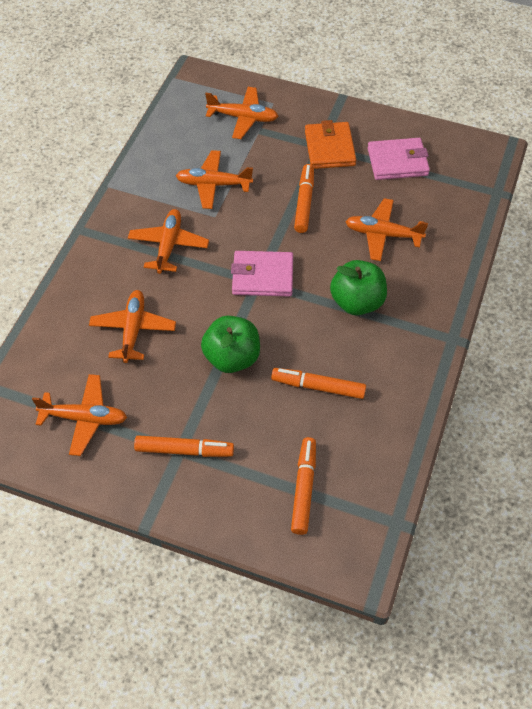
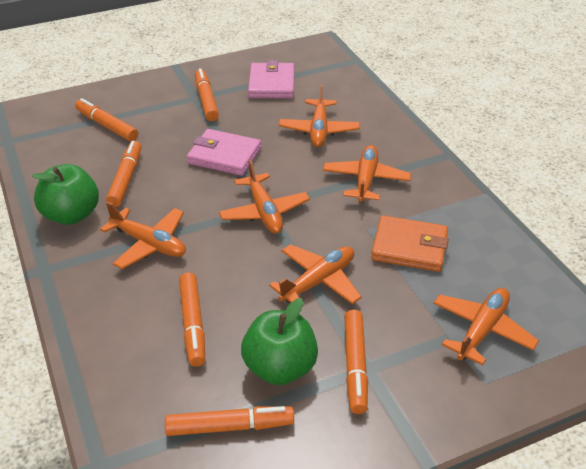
orange marker: [134,435,234,457] [271,368,366,399] [291,437,316,535] [294,164,314,233] = 4 -> [75,98,138,141] [106,141,141,207] [165,406,294,436] [179,272,205,367] [195,68,219,121] [344,310,368,414] = 6

